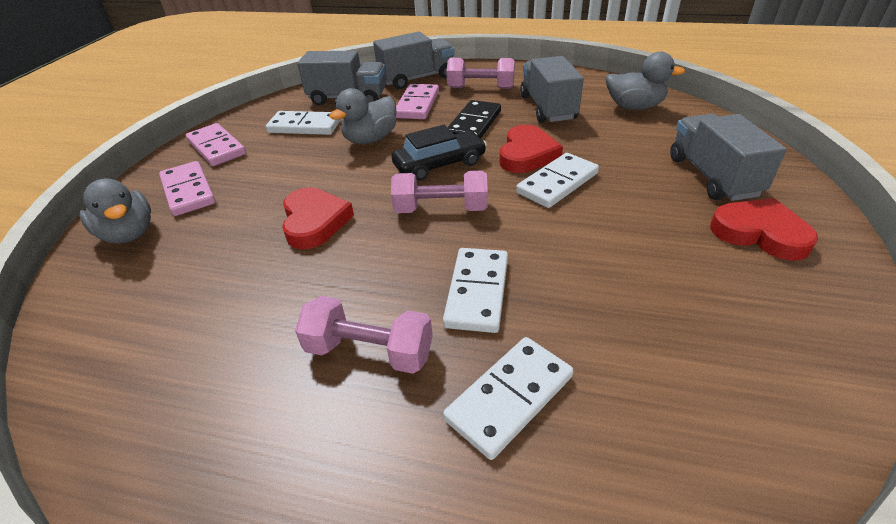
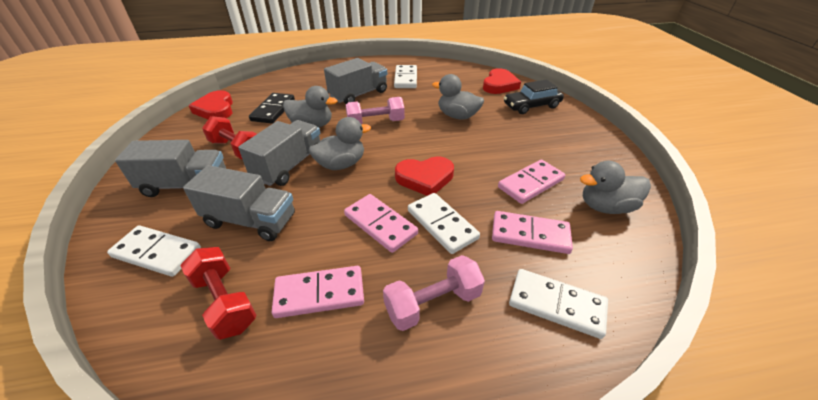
grey duck: [80,178,151,244] [329,88,397,144] [606,51,685,110] = 3 -> [283,86,337,127] [309,117,371,170] [432,74,484,120] [580,161,651,214] = 4
pink domino: [159,161,216,216] [186,123,246,166] [396,84,439,119] = 3 -> [272,266,364,318] [344,194,418,253] [492,211,573,254] [498,159,565,204] = 4
pink dumbbell: [295,296,433,374] [391,171,488,213] [446,58,515,89] = 3 -> [345,97,405,124] [383,255,485,331] = 2
red dumbbell: none = 0 -> [180,247,257,340] [202,116,256,159] = 2

